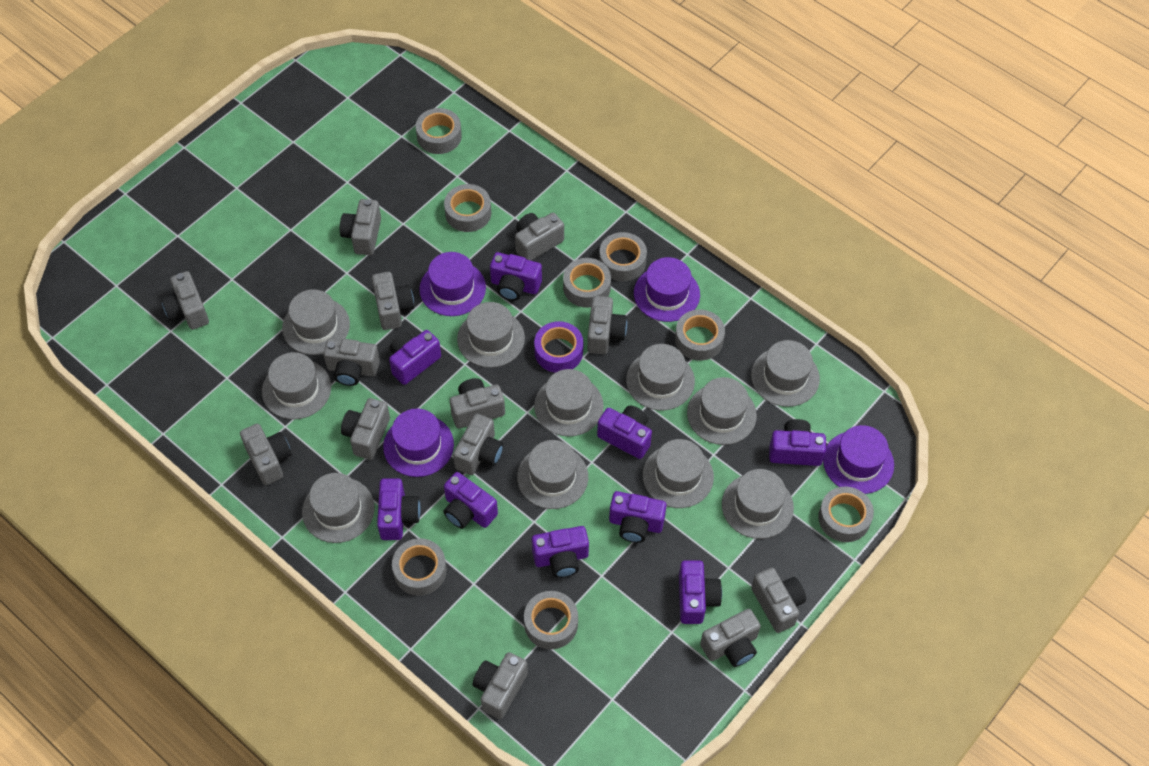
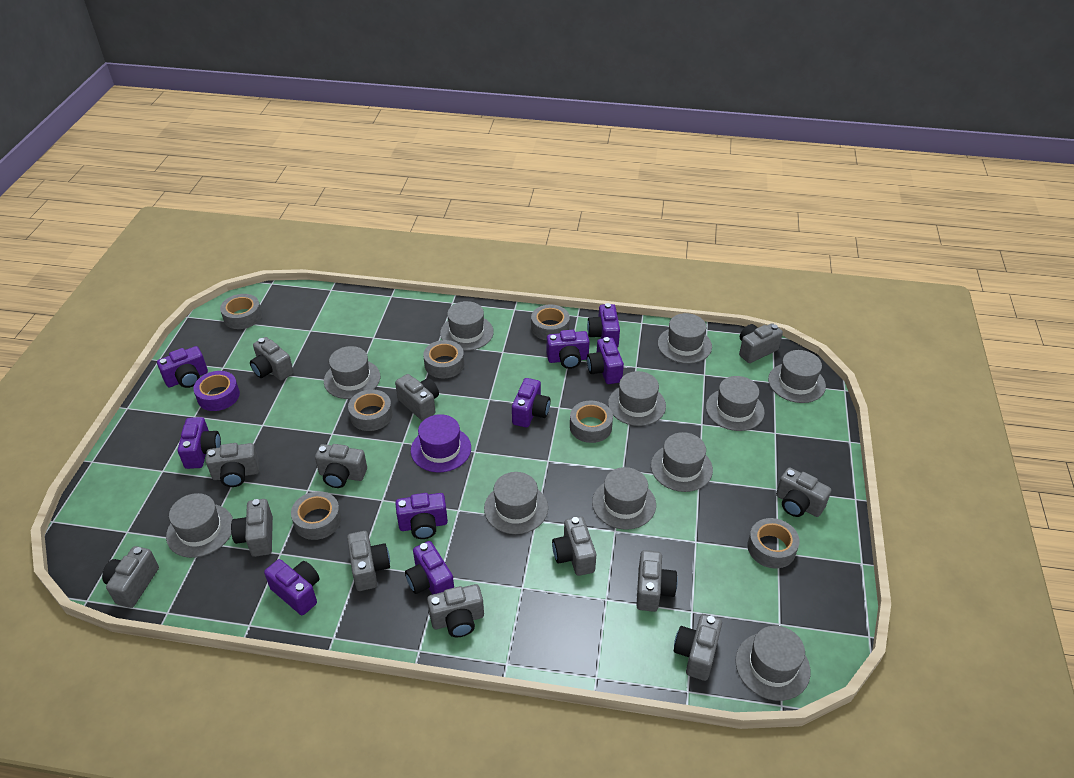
grey tape: [392,538,447,596] [416,108,462,154] [444,184,491,232] [524,591,578,649] [563,258,611,308] [599,232,647,281] [675,309,725,361] [818,487,874,542] = 8 -> [220,294,262,329] [291,491,341,540] [348,389,393,431] [423,340,464,378] [531,305,570,340] [570,400,613,443] [747,518,800,568] = 7
purple hat: [383,409,454,477] [420,252,486,316] [634,257,700,322] [823,425,894,494] = 4 -> [411,414,471,473] = 1

